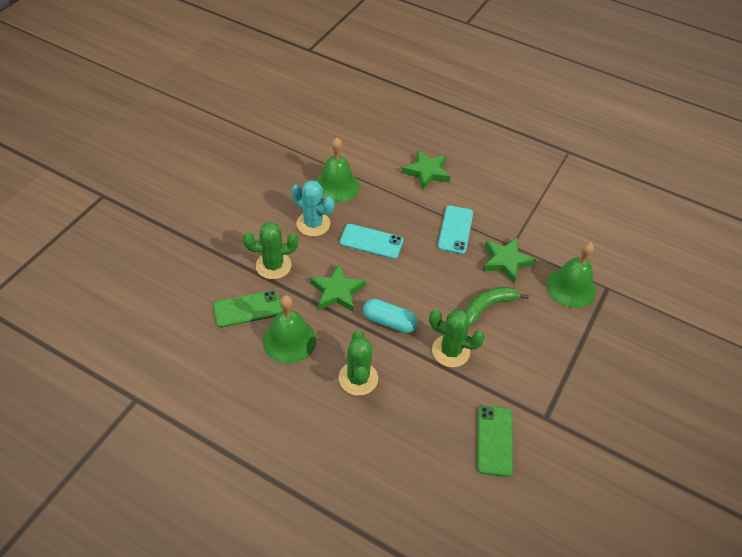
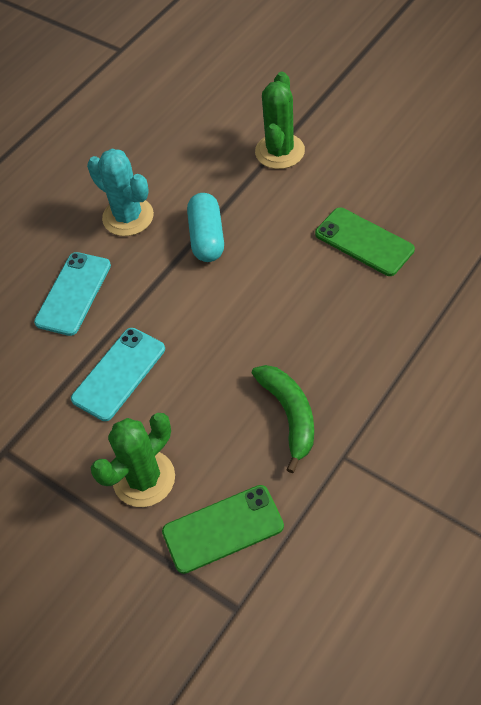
green bell: [263,295,316,363] [316,138,359,203] [546,242,596,308] = 3 -> none = 0
green cactus: [243,222,298,279] [339,330,378,396] [429,309,485,367] = 3 -> [91,413,175,507] [255,72,305,169] = 2
green star: [310,264,366,312] [402,150,451,190] [483,238,536,283] = 3 -> none = 0

